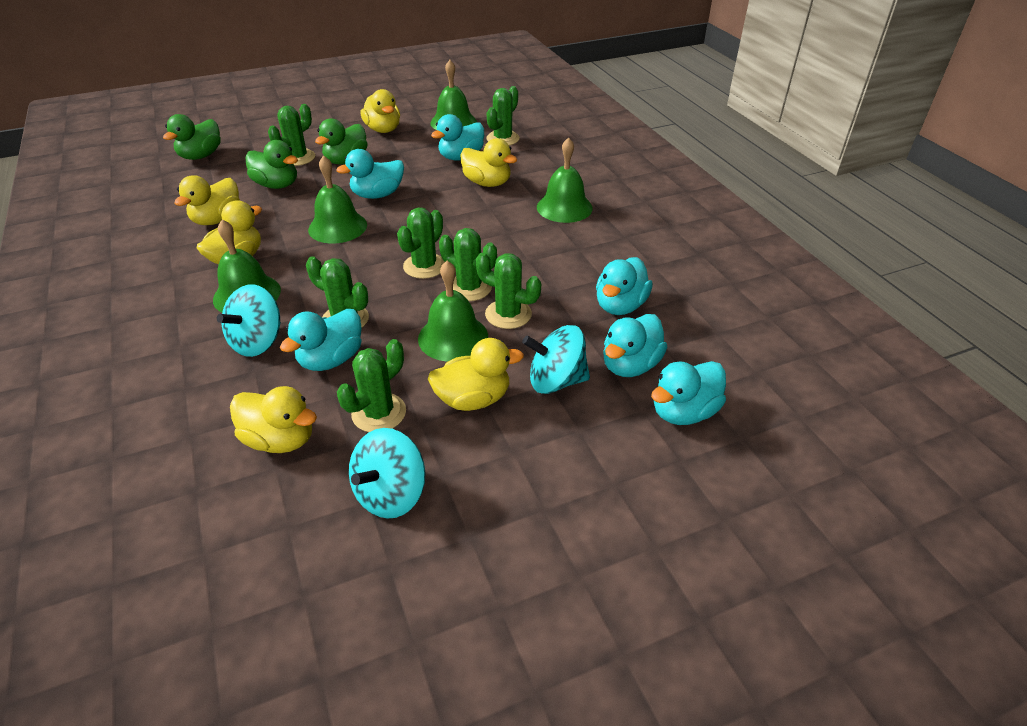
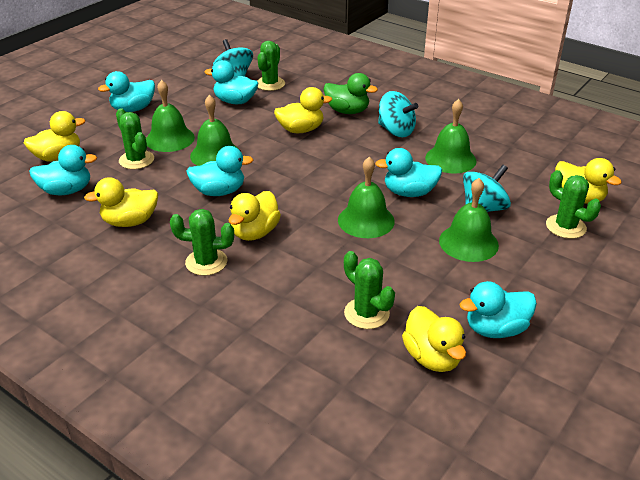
green cactus: [268,104,315,166] [306,256,369,328] [337,339,406,432] [397,207,445,279] [439,228,497,301] [476,252,541,329] [486,86,520,145] = 7 -> [116,108,154,169] [170,209,234,276] [257,41,285,91] [344,251,395,329] [546,170,601,239] = 5
green duck: [163,114,221,160] [246,140,298,189] [315,118,368,165] = 3 -> [323,73,378,114] = 1

